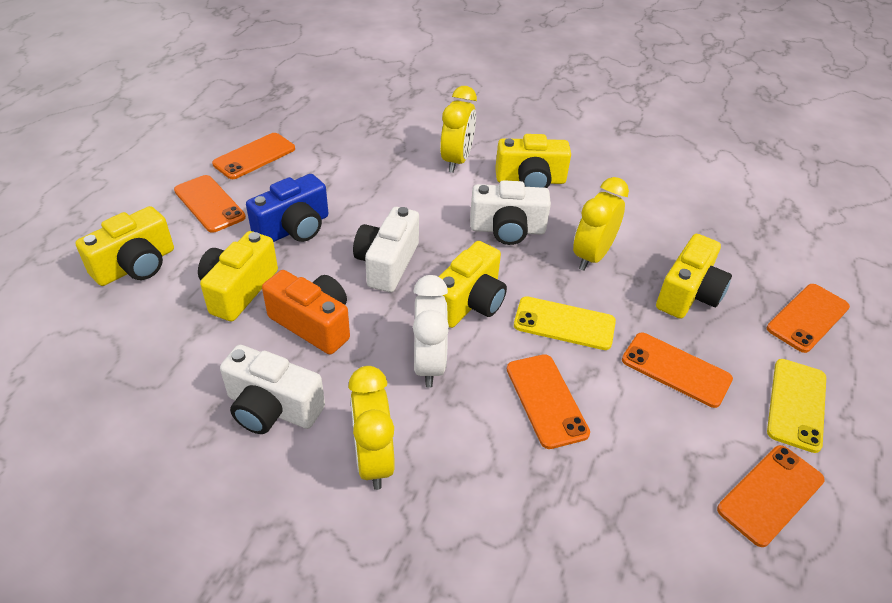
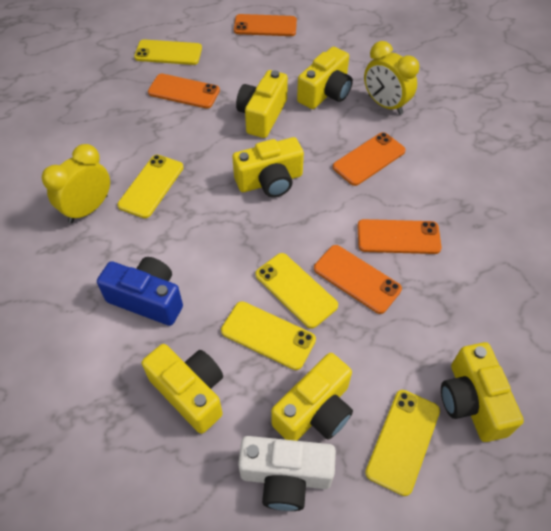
orange camera: [262,270,350,355] = 1 -> none = 0
orange phone: [174,175,246,233] [212,133,295,179] [507,354,590,449] [622,333,733,408] [717,445,825,547] [767,284,850,353] = 6 -> [148,74,220,109] [234,14,297,36] [314,245,402,314] [333,132,406,186] [357,219,442,254] = 5
white camera: [220,345,325,434] [353,207,419,292] [470,180,551,245] = 3 -> [238,436,336,511] = 1
white clock: [413,275,449,388] = 1 -> none = 0
yellow camera: [75,206,174,286] [198,231,278,322] [439,241,507,328] [495,134,571,188] [656,234,732,319] = 5 -> [142,344,223,434] [232,137,304,197] [236,70,288,138] [271,353,353,441] [297,47,353,109] [441,342,524,442] = 6
yellow clock: [348,366,395,490] [440,86,477,173] [573,177,629,271] = 3 -> [42,144,110,223] [364,41,419,115] = 2
yellow phone: [514,296,616,350] [767,359,826,453] = 2 -> [117,155,184,218] [134,39,202,65] [221,301,316,370] [255,253,338,329] [365,390,440,496] = 5

